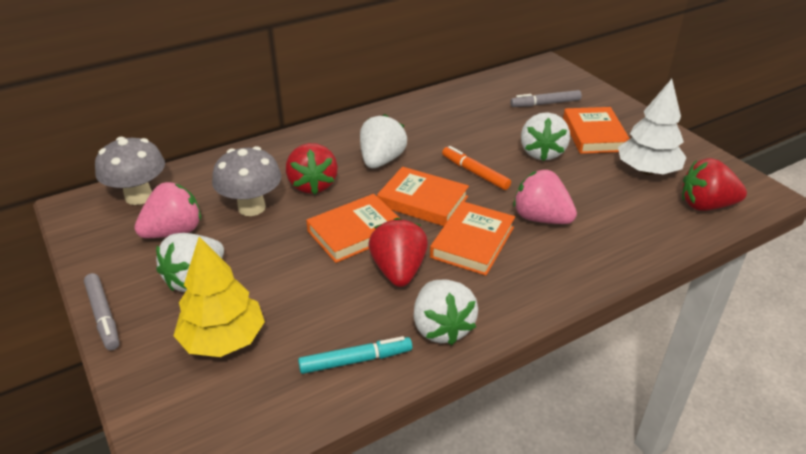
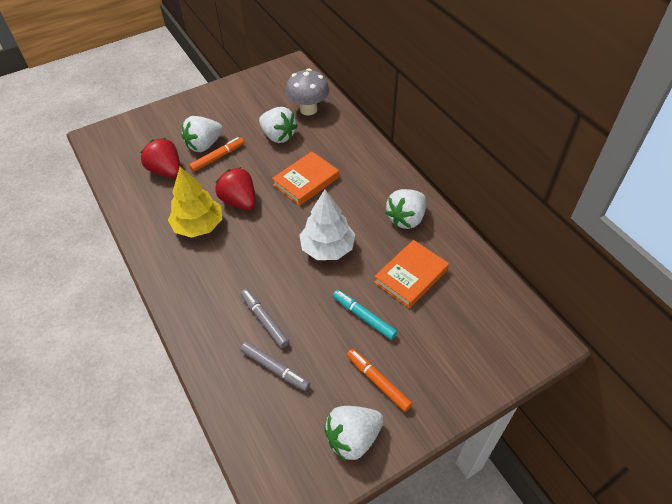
grey mushroom: [95,137,165,205] [212,146,282,216] = 2 -> [286,69,329,116] = 1
orange book: [306,194,401,263] [377,167,469,226] [430,201,515,276] [563,107,630,154] = 4 -> [272,151,339,206] [374,240,449,308] = 2
orange marker: [442,146,511,190] = 1 -> [189,137,244,172] [347,349,412,412] = 2
pink strawberry: [134,182,201,238] [513,170,577,224] = 2 -> none = 0
red strawberry: [286,143,338,194] [368,218,428,287] [682,158,747,211] = 3 -> [140,138,180,178] [215,167,256,210] = 2

